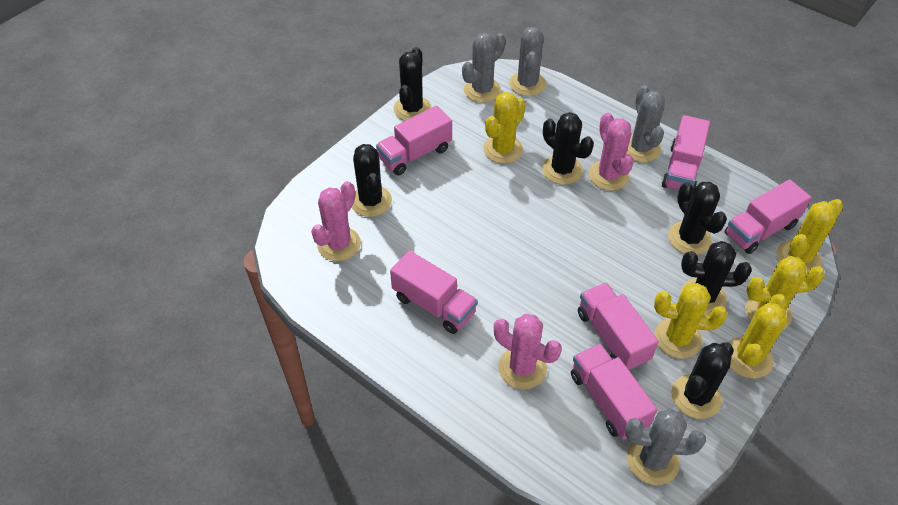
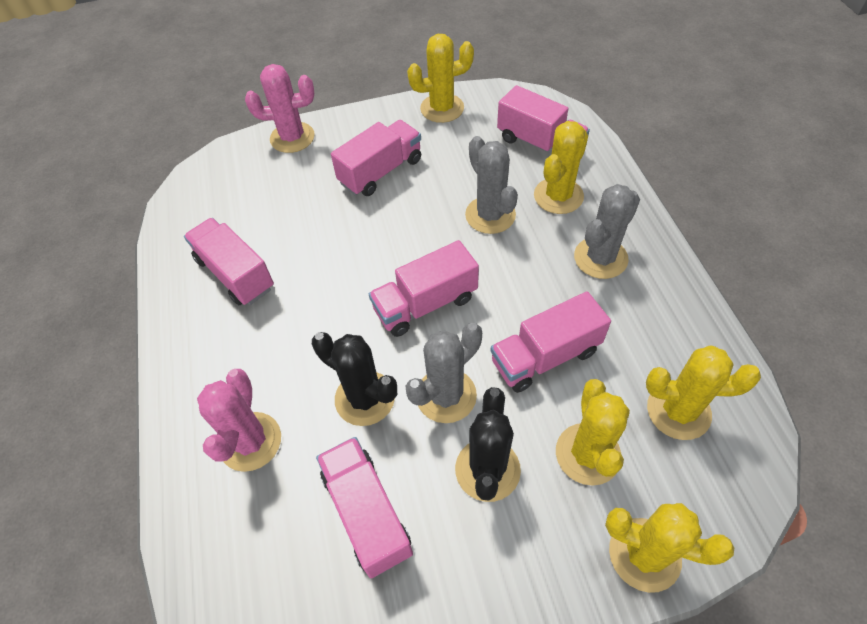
black cactus: [352,144,392,217] [393,47,432,121] [542,112,594,185] [668,182,727,255] [671,342,734,419] [680,241,752,315] = 6 -> [312,332,397,426] [455,387,521,502] = 2
grey cactus: [462,33,506,103] [509,27,546,96] [625,409,706,485] [626,85,665,162] = 4 -> [406,323,482,423] [465,136,518,234] [574,184,640,279] = 3
pink cactus: [311,181,361,261] [494,314,562,389] [589,113,634,191] = 3 -> [197,369,281,472] [245,64,315,153] = 2

